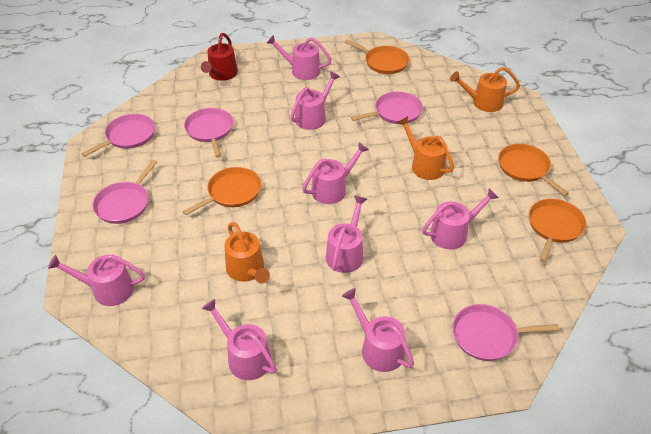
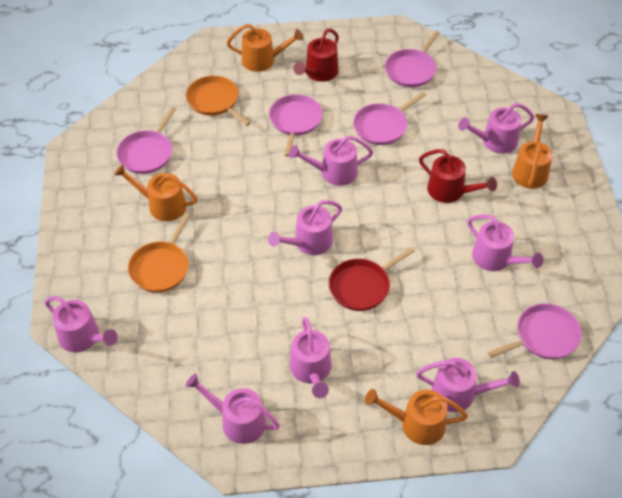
orange pan: [183,167,261,215] [345,40,409,74] [498,144,569,196] [529,199,586,262] = 4 -> [128,213,191,293] [186,76,251,126] = 2
orange watering can: [224,222,270,283] [398,116,454,180] [450,67,520,112] = 3 -> [114,164,198,221] [227,24,304,72] [365,389,468,445] [512,114,552,189] = 4
red pan: none = 0 -> [329,247,415,311] = 1
red watering can: [201,33,238,81] = 1 -> [294,28,339,82] [419,149,497,203] = 2

